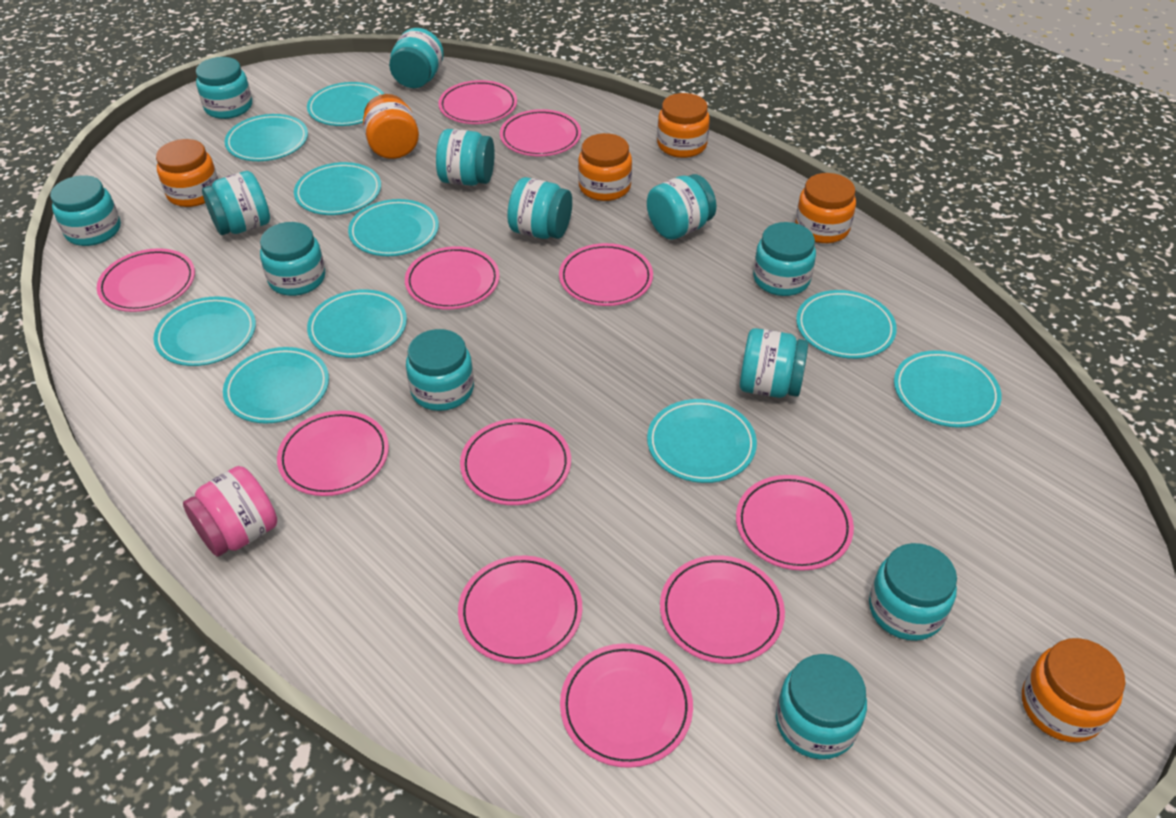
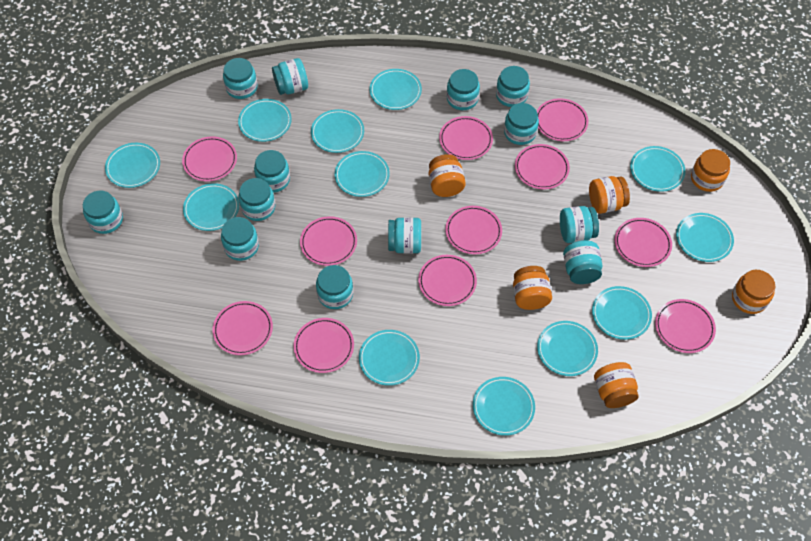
pink jar: [183,466,277,557] = 1 -> none = 0
turquoise plate: [153,297,256,366] [223,347,329,424] [224,114,308,161] [294,162,381,215] [307,82,384,126] [307,289,407,358] [348,199,439,256] [647,399,757,483] [796,290,897,359] [894,350,1002,428] = 10 -> [105,143,160,188] [183,183,239,231] [238,99,292,142] [311,109,364,153] [335,151,390,197] [359,330,420,386] [370,69,422,110] [473,377,535,436] [537,321,598,376] [592,286,652,340] [630,146,686,192] [676,213,734,262] = 12

